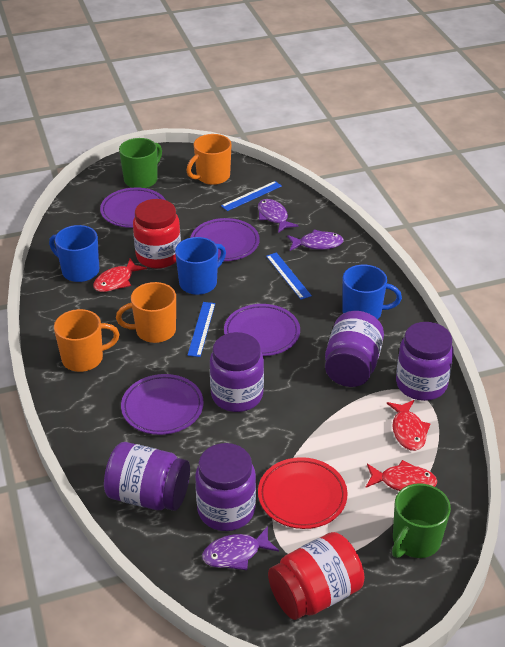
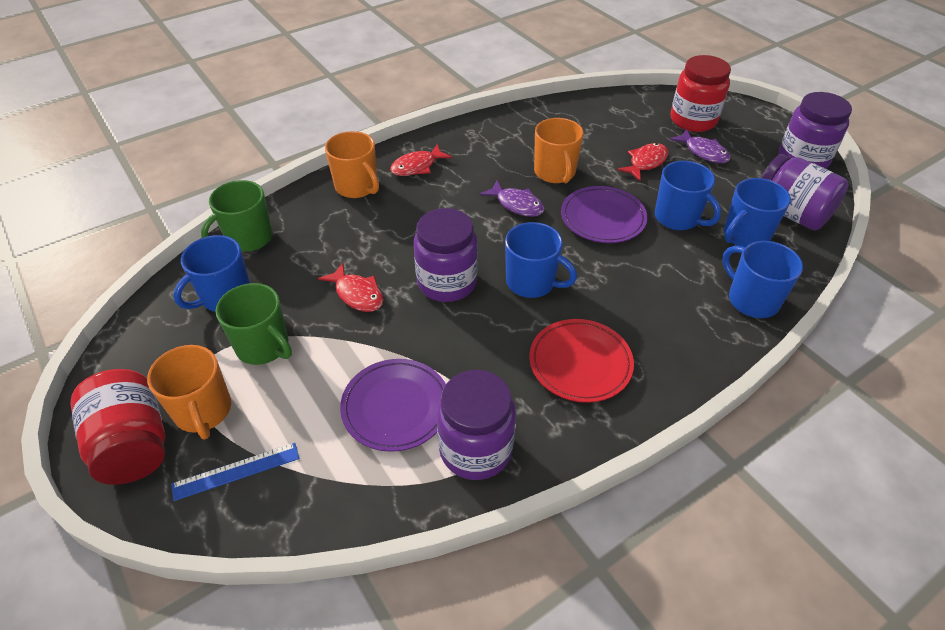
blue mug: [49,225,99,282] [175,237,226,295] [342,265,402,319] = 3 -> [173,235,250,312] [505,222,577,298] [655,161,721,230] [722,241,803,318] [724,178,791,247] = 5
blue ruler: [187,302,215,357] [221,181,282,211] [266,253,312,300] = 3 -> [171,443,299,501] = 1
purple fish: [202,526,279,570] [258,199,299,233] [287,230,344,251] = 3 -> [480,180,544,217] [670,129,730,163] = 2
purple jar: [104,442,190,511] [195,443,256,531] [210,332,264,412] [325,311,384,387] [396,322,454,401] = 5 -> [414,208,478,302] [437,370,516,480] [761,154,849,230] [779,92,852,169] = 4
purple plate: [100,188,165,228] [121,374,204,435] [191,218,260,261] [224,304,300,356] = 4 -> [340,359,446,452] [561,186,647,243] = 2

